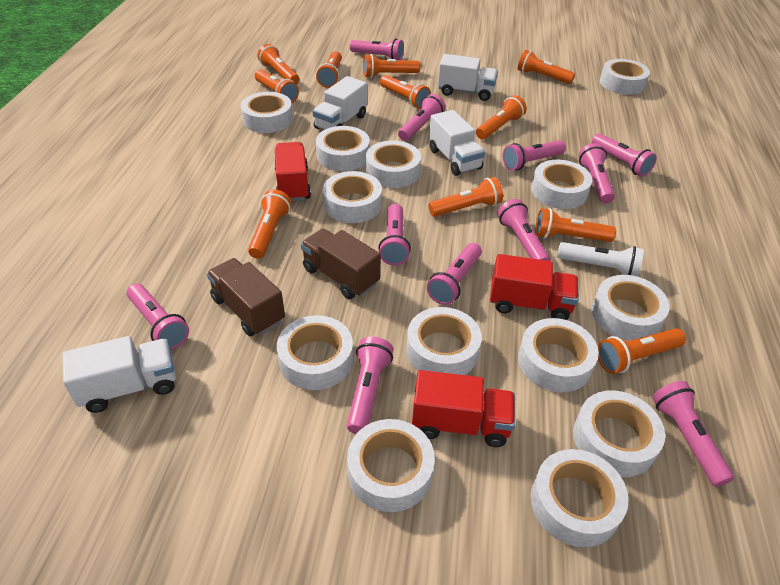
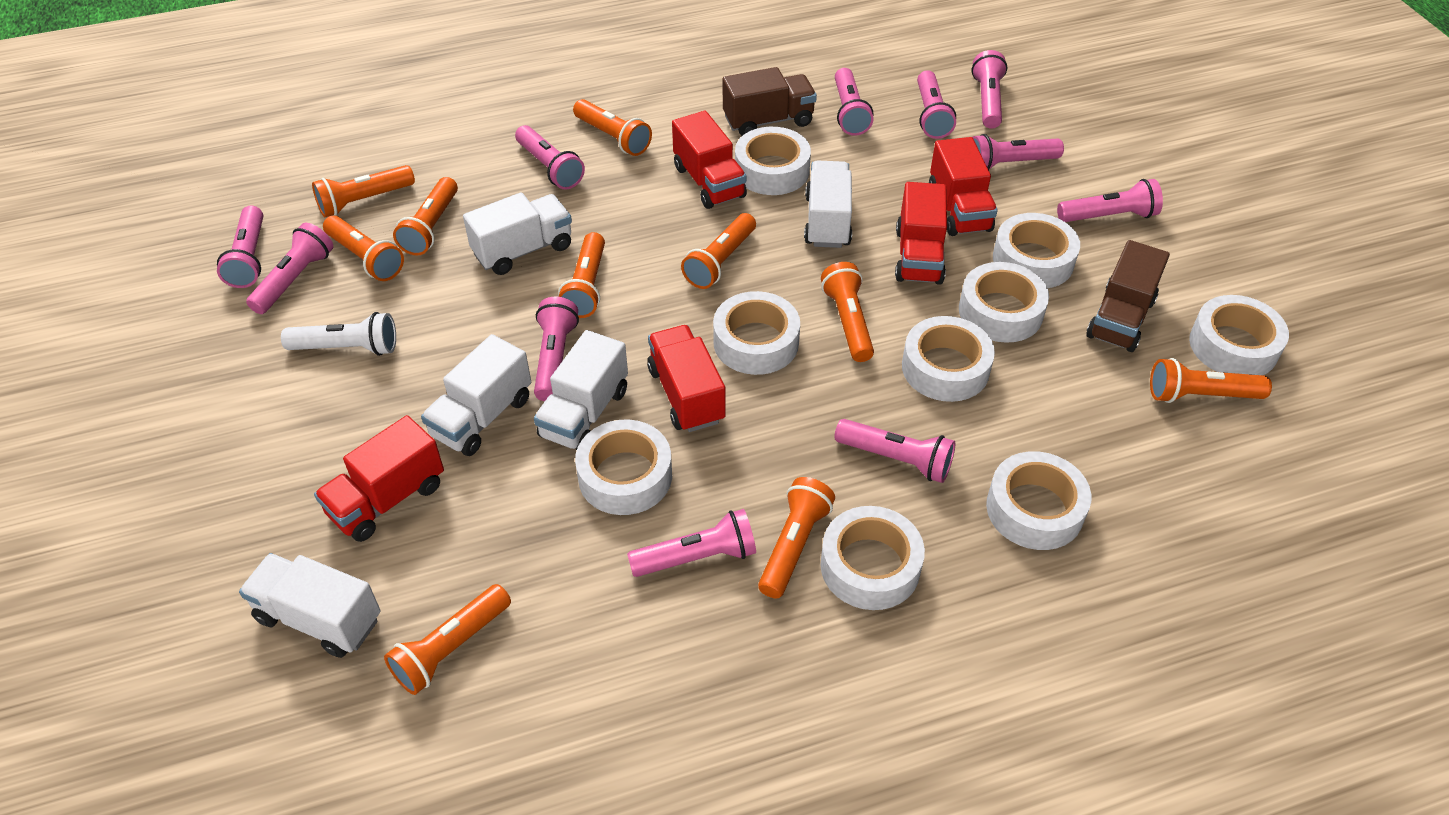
orange flashlight: [248,189,291,259] [255,69,299,103] [257,44,299,84] [316,51,342,88] [363,54,420,78] [380,75,431,109] [428,177,503,217] [476,95,527,140] [518,50,575,84] [535,208,616,242] [598,328,686,374] = 11 -> [312,165,415,217] [323,215,404,281] [384,584,511,695] [393,177,458,256] [558,232,605,318] [573,99,652,156] [681,213,756,289] [758,477,835,598] [821,262,874,362] [1150,358,1272,403] = 10
red truck: [274,142,311,201] [412,370,515,447] [490,254,579,320] = 3 -> [314,415,444,542] [647,325,725,432] [672,111,747,209] [895,182,947,285] [929,137,998,236] = 5
white tape: [241,92,293,133] [277,315,353,390] [316,126,370,171] [323,171,382,223] [347,419,435,512] [366,141,421,188] [406,307,482,375] [518,318,599,392] [531,160,592,209] [531,449,628,547] [573,390,665,477] [592,275,670,341] [600,59,650,95] = 13 -> [575,420,672,515] [713,291,800,375] [735,127,811,195] [820,506,925,610] [902,316,995,402] [959,262,1049,343] [986,451,1091,550] [993,213,1080,288] [1189,295,1289,375] = 9
white truck: [63,336,176,413] [313,76,367,130] [429,110,485,176] [438,54,498,101] = 4 -> [239,553,381,658] [421,334,531,456] [463,192,572,275] [534,330,628,450] [804,160,852,248] = 5

